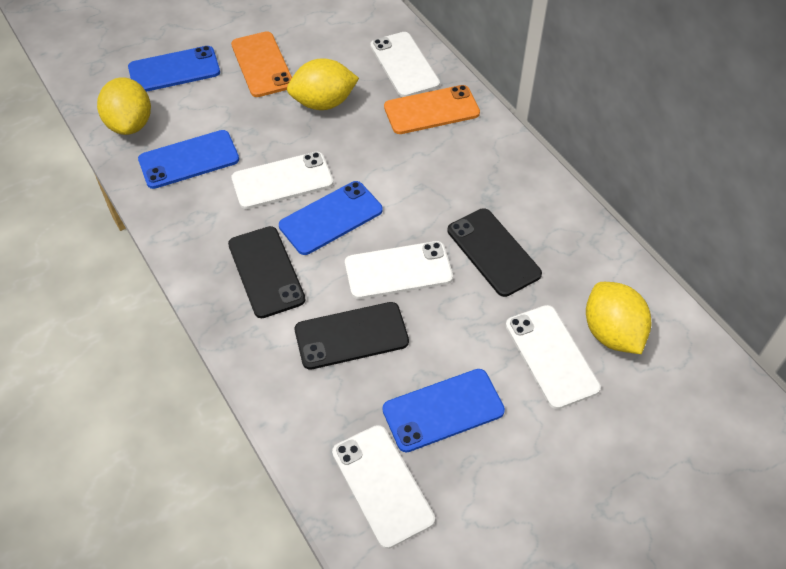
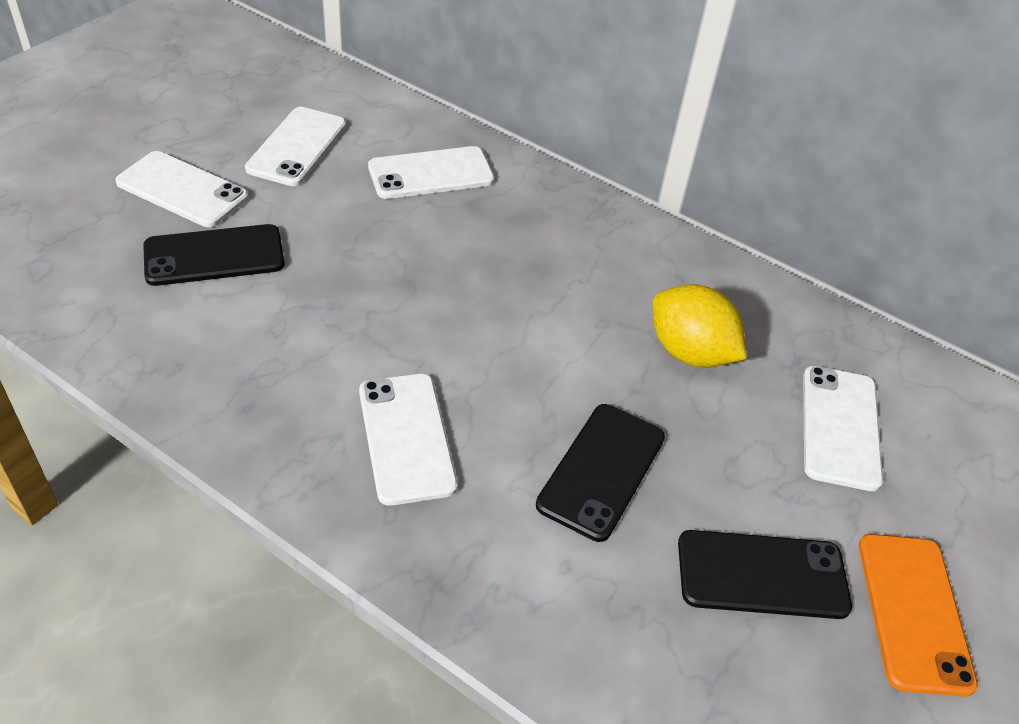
blue phone: [128,46,220,92] [138,130,239,189] [279,181,383,255] [383,369,505,452] = 4 -> none = 0
orange phone: [231,31,292,97] [384,85,480,134] = 2 -> [859,534,978,697] = 1
yellow lemon: [97,77,151,135] [287,58,359,110] [586,282,651,354] = 3 -> [653,284,747,367] = 1

